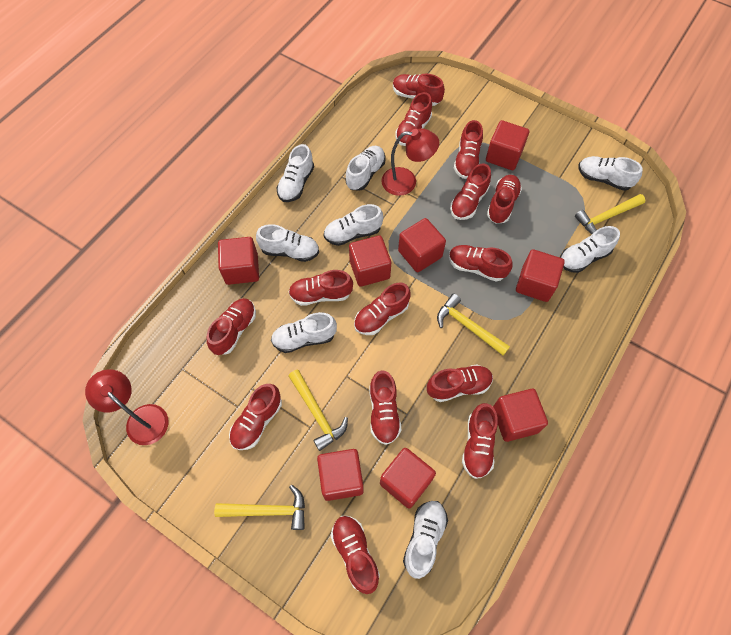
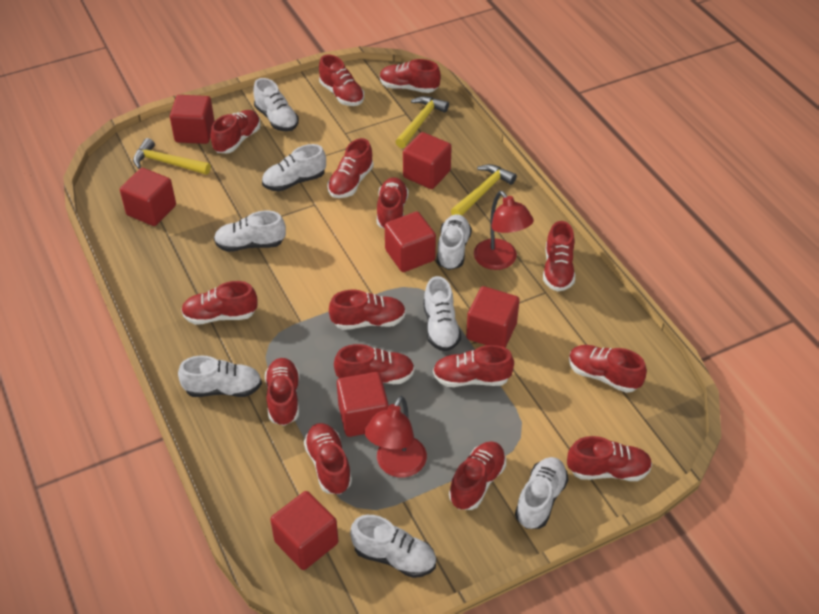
red cube: [218,237,259,285] [317,449,364,501] [349,236,391,287] [380,448,436,509] [398,218,446,272] [486,120,529,170] [493,389,548,442] [516,249,565,302] = 8 -> [120,168,176,226] [170,95,215,144] [270,491,338,570] [337,372,388,437] [385,212,436,272] [403,132,452,189] [466,286,520,348] = 7
red shoe: [207,298,256,355] [229,384,282,450] [288,270,353,306] [331,516,380,594] [354,282,411,335] [369,370,401,445] [393,73,445,106] [395,92,432,146] [427,364,493,402] [449,245,513,282] [450,163,491,220] [454,120,483,179] [462,403,498,479] [487,175,522,223] = 14 -> [181,281,258,325] [210,110,261,153] [265,358,300,426] [304,423,352,494] [319,55,364,106] [327,138,373,198] [329,290,406,330] [334,344,415,384] [377,177,409,229] [380,59,441,93] [433,345,514,387] [449,441,506,510] [543,221,575,291] [567,436,652,481] [569,345,647,393] = 15
yellow hammer: [214,485,305,530] [288,369,348,451] [437,294,510,356] [575,194,645,234] = 4 -> [133,138,211,175] [395,96,449,148] [451,164,517,216] = 3

